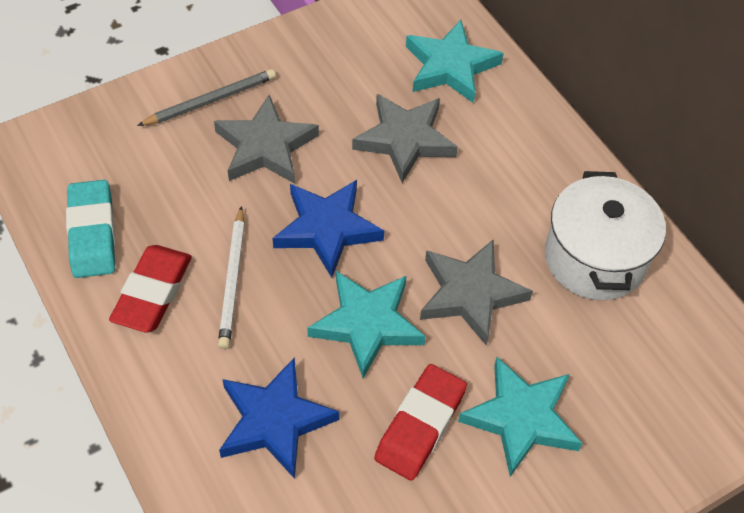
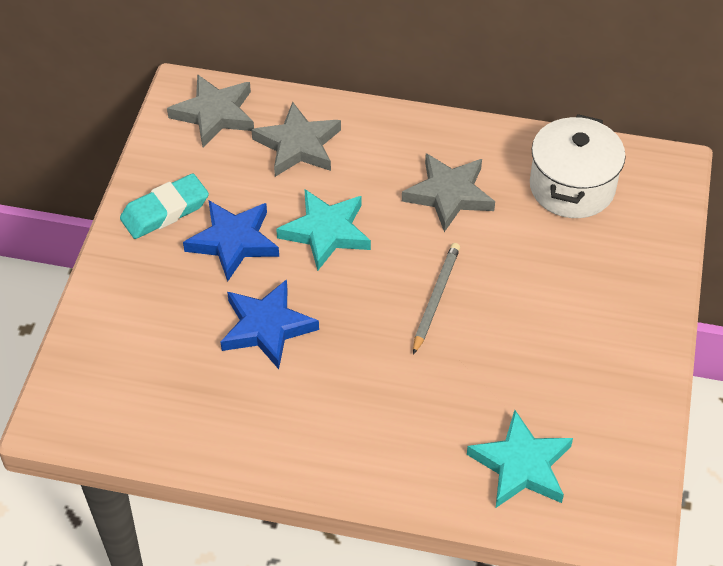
red eraser: [109,245,192,333] [374,364,467,481] = 2 -> none = 0
turquoise star: [307,271,426,378] [406,20,504,103] [458,357,583,477] = 3 -> [276,189,371,271] [467,410,573,508] = 2
white pencil: [218,206,245,349] = 1 -> none = 0

